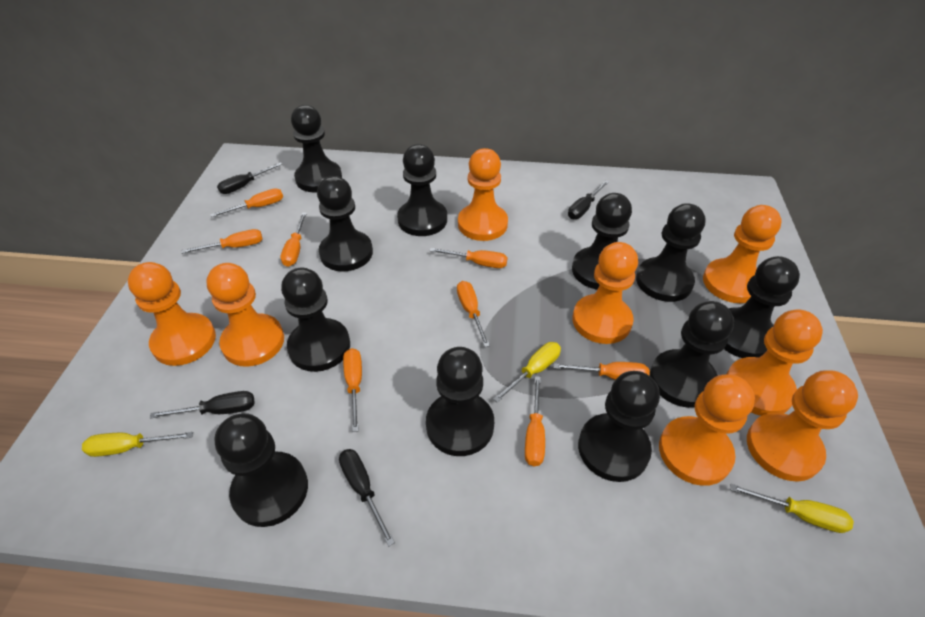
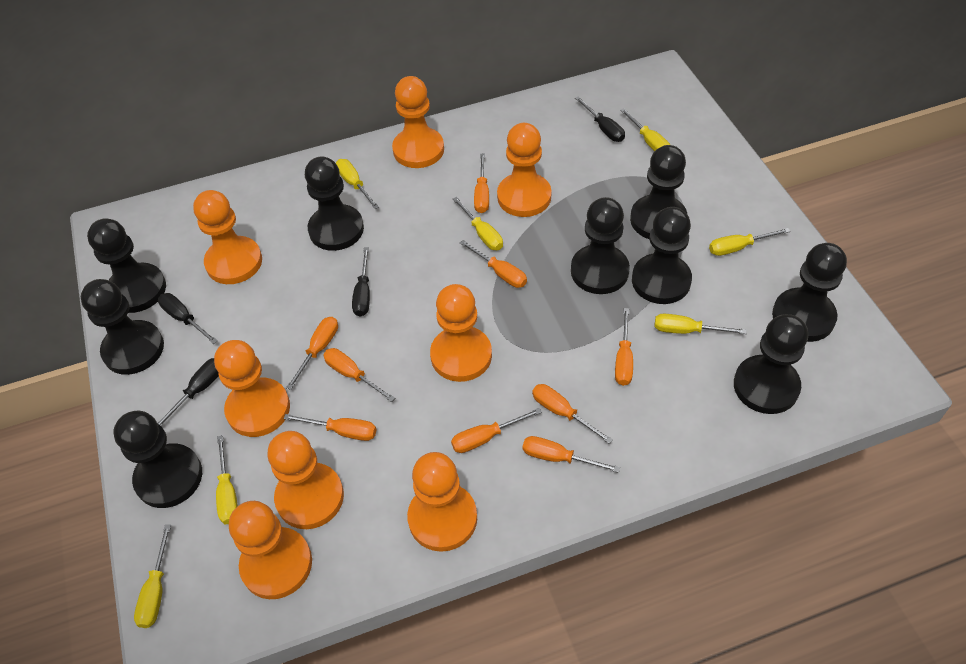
black pawn: [214,413,308,527] [281,267,350,372] [291,105,342,193] [317,176,373,272] [397,144,447,236] [426,347,494,456] [572,193,632,289] [578,371,660,482] [636,203,705,302] [650,301,734,408] [724,256,800,358] = 11 -> [81,279,164,375] [87,218,166,313] [114,411,202,508] [305,156,364,251] [571,197,630,294] [630,145,687,239] [632,207,692,304] [734,314,808,414] [772,243,847,342] = 9
orange screwdriver: [182,229,263,254] [210,188,283,217] [281,213,307,267] [343,348,362,432] [430,248,508,268] [457,281,490,347] [525,376,545,466] [553,362,650,380] = 8 -> [284,414,376,441] [286,317,338,390] [323,348,395,402] [451,408,542,453] [460,240,527,288] [474,154,489,213] [523,436,620,473] [532,384,613,444] [615,308,633,386] = 9
yellow screwdriver: [82,432,193,457] [493,342,561,403] [730,484,854,533] = 3 -> [134,524,171,628] [216,435,238,524] [336,159,379,209] [453,197,503,250] [620,108,670,152] [654,314,747,334] [709,228,790,256] = 7

